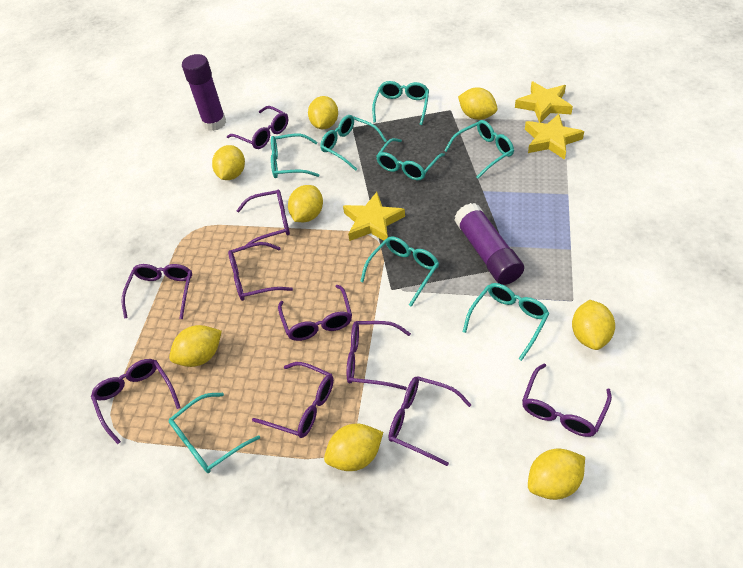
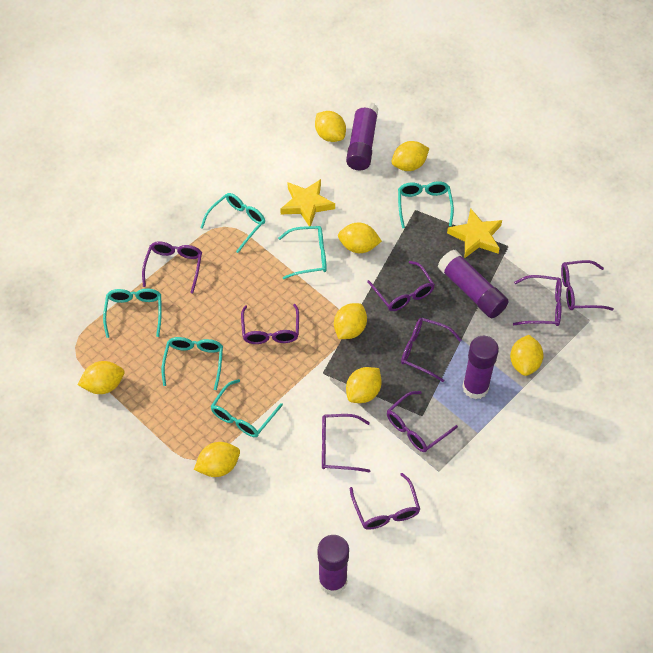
purple glasses: [91,359,181,444] [121,264,192,319] [227,106,288,149] [228,242,293,301] [236,189,290,250] [252,362,334,438] [278,285,352,341] [347,321,411,390] [389,376,472,466] [522,364,612,437] = 10 -> [142,241,202,293] [241,304,299,344] [322,414,370,472] [350,473,420,530] [367,261,435,311] [387,391,458,452] [401,318,461,382] [513,275,562,326] [561,260,614,311] = 9
purple glue stick: [182,54,226,131] [454,203,524,285] = 2 -> [318,535,349,595] [346,101,378,170] [438,249,509,318] [462,336,499,399] = 4
turquoise glasses: [169,393,260,473] [271,134,320,178] [320,115,387,171] [360,236,439,307] [372,81,429,125] [376,138,445,180] [444,120,514,179] [463,283,550,361] = 8 -> [103,289,162,338] [162,337,223,390] [200,193,265,253] [210,379,283,437] [278,226,327,279] [398,181,454,228] = 6
yellow star: [343,192,405,241] [515,81,573,123] [525,114,584,160] = 3 -> [280,179,335,226] [447,208,502,258] = 2

